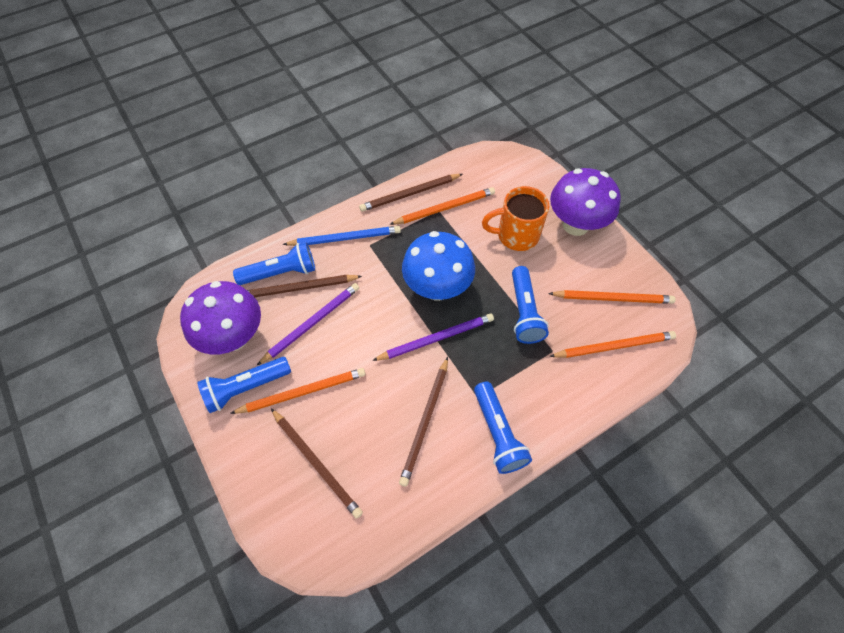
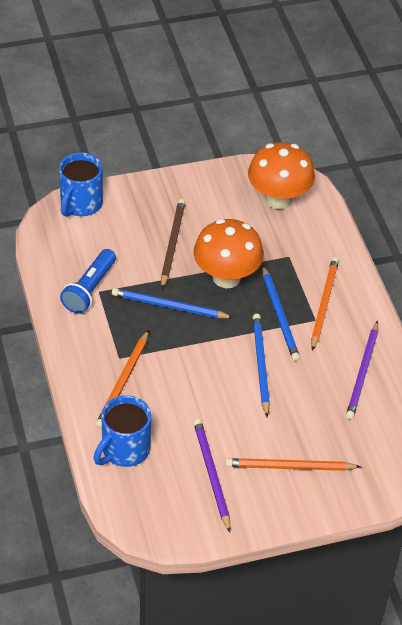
blue flashlight: [197,357,291,413] [233,242,315,285] [474,381,532,474] [512,266,549,344] = 4 -> [60,249,116,314] = 1
blue mug: none = 0 -> [59,152,103,217] [94,395,151,467] = 2
blue mushroom: [402,231,475,301] = 1 -> none = 0
blue pencil: [283,226,401,246] = 1 -> [112,288,234,318] [253,314,270,417] [262,266,300,361] = 3
brown pencil: [247,275,362,297] [271,409,363,519] [359,174,463,212] [399,357,448,487] = 4 -> [161,199,185,289] = 1
orange mug: [482,186,549,251] = 1 -> none = 0
orange mushroom: none = 0 -> [193,219,264,288] [248,142,315,209] = 2
orange pencil: [230,368,365,414] [389,187,495,225] [548,290,676,304] [549,331,676,358] = 4 -> [95,330,149,428] [225,458,361,471] [311,257,339,351] = 3
purple mushroom: [180,281,261,355] [550,168,621,236] = 2 -> none = 0

